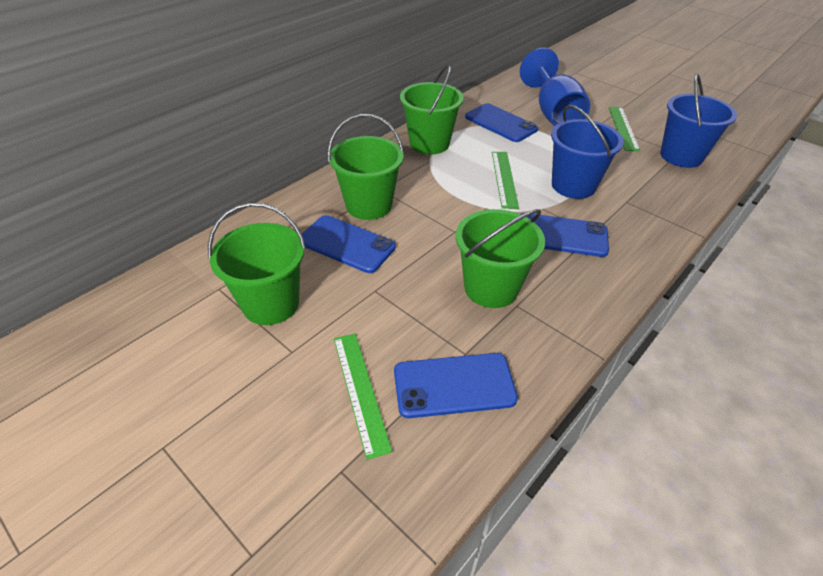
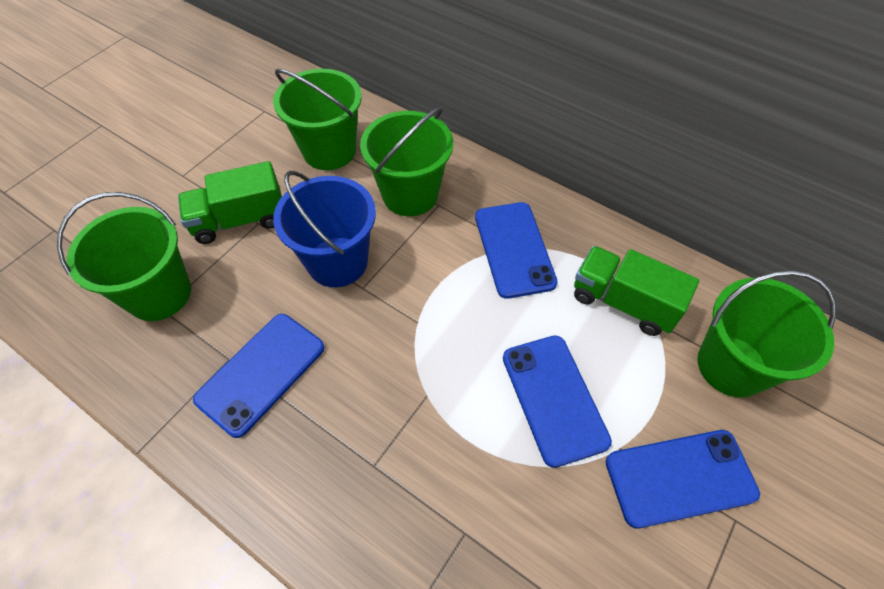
blue bucket: [551,105,624,199] [660,74,737,168] = 2 -> [273,171,376,287] = 1
blue goblet: [520,48,590,126] = 1 -> none = 0
green ruler: [334,334,392,460] [492,152,519,209] [609,107,640,151] = 3 -> none = 0
green truck: none = 0 -> [178,161,282,244] [574,246,699,336] = 2

